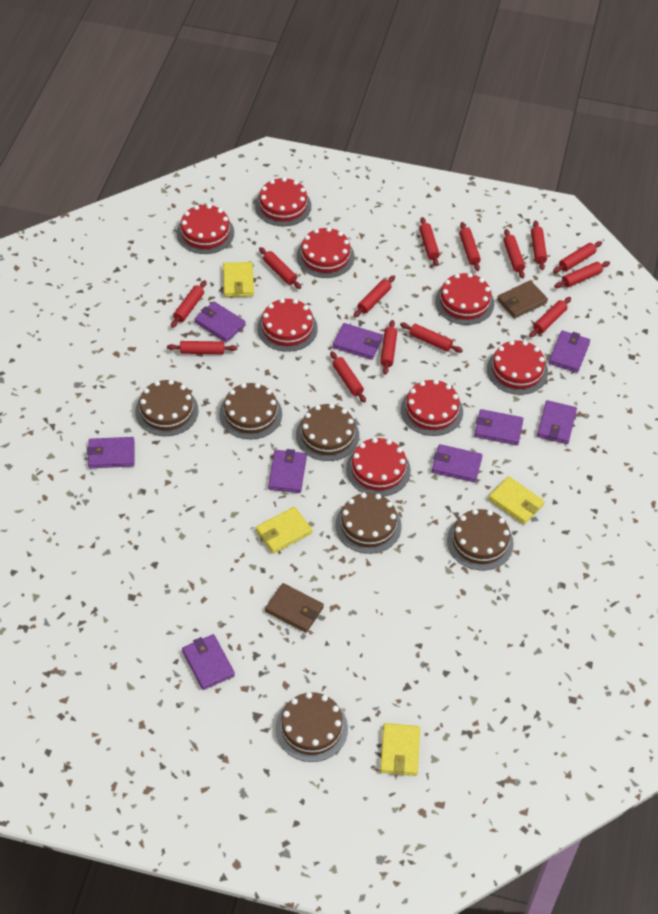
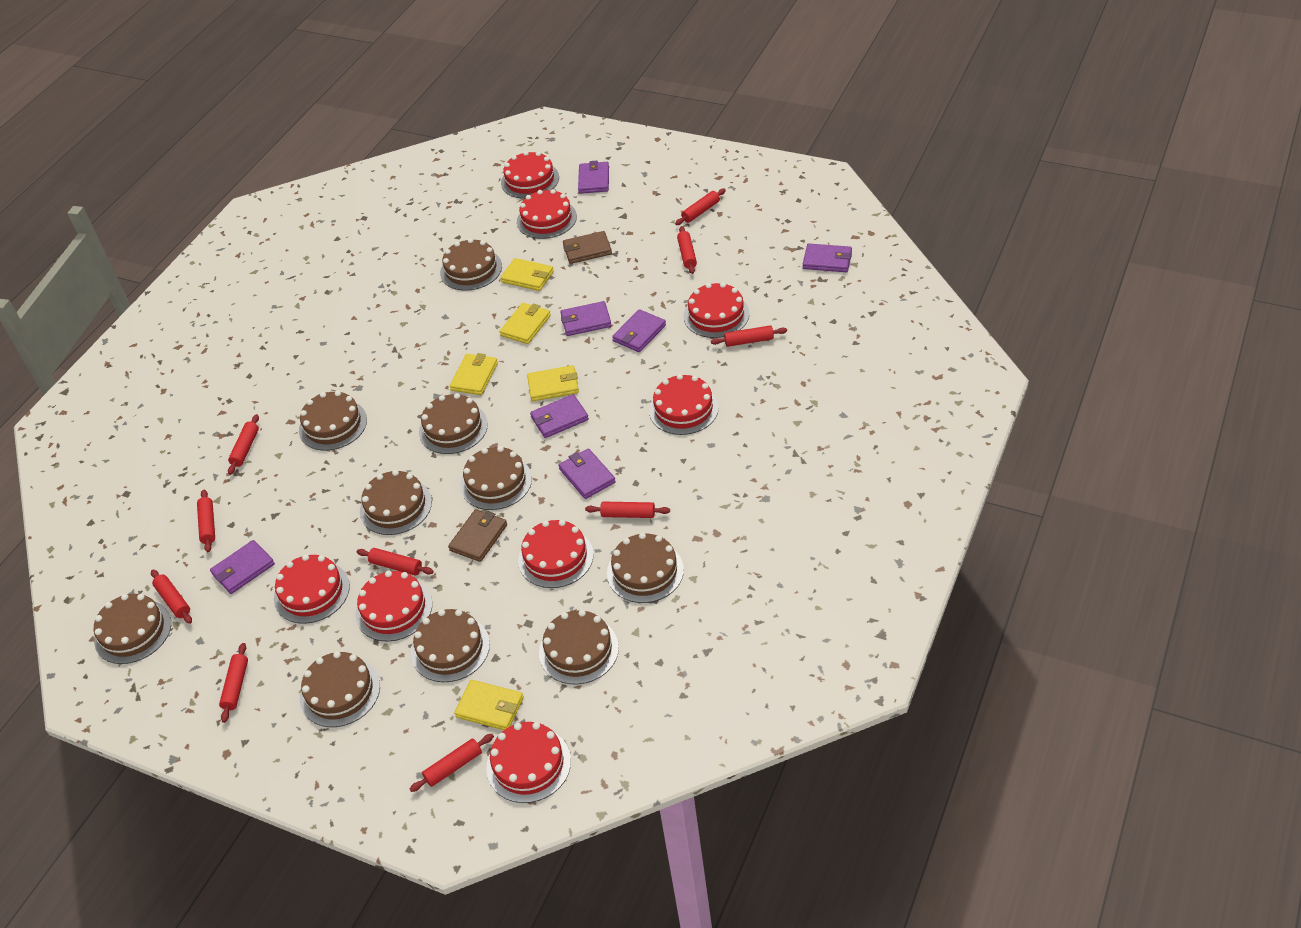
brown cake: [135,380,199,436] [219,383,282,439] [275,692,348,762] [296,403,359,461] [335,493,402,554] [447,509,514,571] = 6 -> [94,594,171,664] [299,391,367,451] [300,651,380,727] [360,470,432,535] [411,609,490,682] [419,393,488,454] [440,238,502,291] [460,446,532,510] [539,610,619,684] [607,533,684,603] = 10
purple wallet: [87,437,134,468] [182,634,235,690] [194,302,246,342] [268,449,307,493] [333,323,383,360] [432,444,483,482] [474,409,523,445] [537,400,577,444] [549,330,590,373] = 9 -> [210,540,275,594] [530,394,589,438] [558,448,616,499] [560,301,612,336] [578,161,609,194] [612,309,666,352] [803,244,852,272] = 7
red rolling pin: [167,341,237,354] [171,280,207,328] [259,247,301,289] [330,351,366,403] [354,275,395,317] [380,320,397,375] [400,323,463,353] [419,217,440,266] [459,222,481,271] [503,229,525,278] [529,297,571,337] [531,221,547,270] [553,241,602,273] [554,261,610,288] = 14 -> [151,570,192,624] [197,490,215,552] [219,643,248,723] [228,414,259,475] [357,548,434,576] [410,734,494,792] [585,502,670,518] [675,189,726,225] [677,226,697,274] [711,325,787,347] = 10
yellow wallet: [223,262,254,297] [256,507,312,554] [380,723,420,776] [488,476,544,524] = 4 -> [449,353,498,395] [454,680,524,730] [500,258,554,291] [500,303,551,344] [527,365,579,401] = 5

